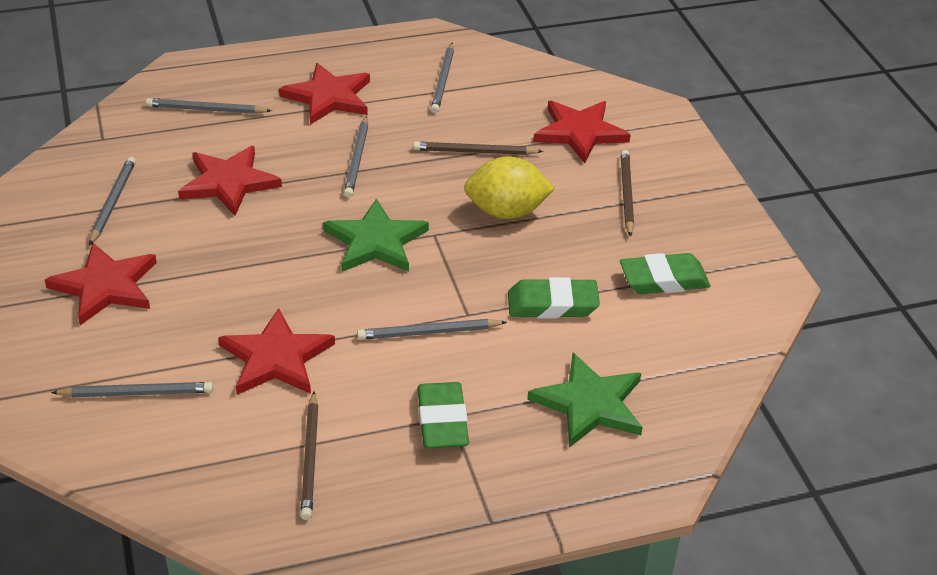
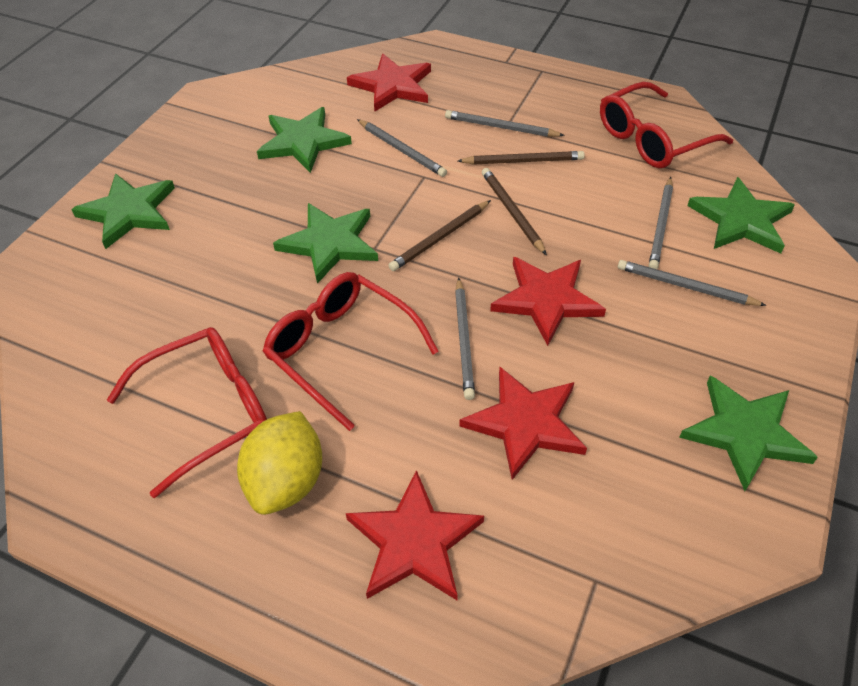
green eraser: [417,382,469,448] [508,277,600,319] [620,253,710,294] = 3 -> none = 0
green star: [323,198,429,272] [528,353,643,448] = 2 -> [71,173,175,249] [257,107,352,173] [273,203,378,284] [679,376,818,491] [687,177,795,253] = 5
grey pencil: [51,382,213,397] [89,157,136,245] [146,98,272,114] [344,116,368,198] [357,319,507,340] [431,43,454,113] = 6 -> [357,119,447,177] [445,110,565,137] [455,278,475,400] [618,260,767,306] [649,177,673,269] = 5
red glasses: none = 0 -> [107,327,267,498] [263,272,439,431] [600,82,733,168] = 3
red star: [45,243,157,325] [178,146,282,216] [218,308,335,395] [279,63,370,125] [533,101,631,163] = 5 -> [346,470,484,600] [347,54,431,112] [459,367,587,480] [490,257,606,346] = 4

